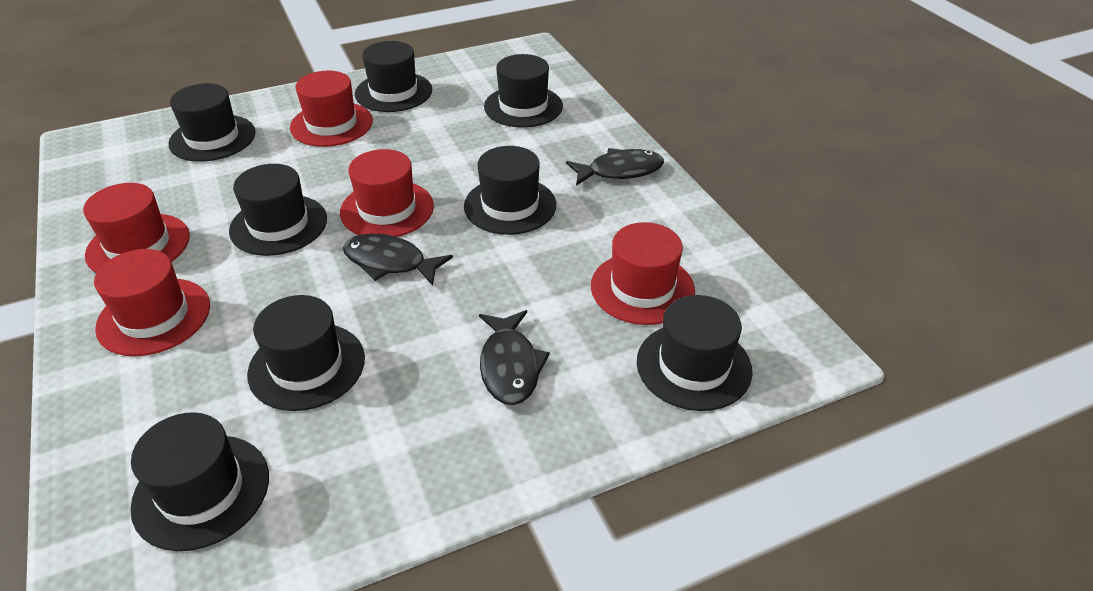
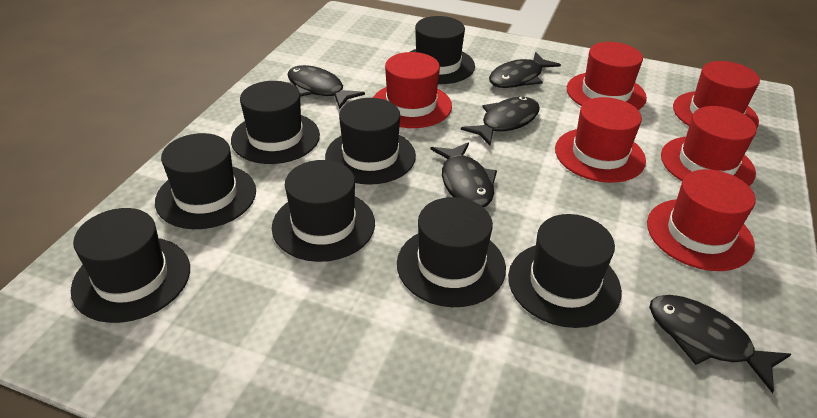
black fish: [343,233,453,286] [479,310,550,405] [566,148,664,186] = 3 -> [288,65,365,109] [431,142,497,207] [461,96,540,146] [489,52,561,88] [649,295,791,393] = 5
red hat: [83,183,190,273] [94,249,210,356] [290,71,373,147] [340,149,434,237] [591,222,695,325] = 5 -> [373,52,452,128] [555,97,646,183] [567,42,647,110] [647,169,756,271] [661,106,757,186] [673,61,760,128] = 6

